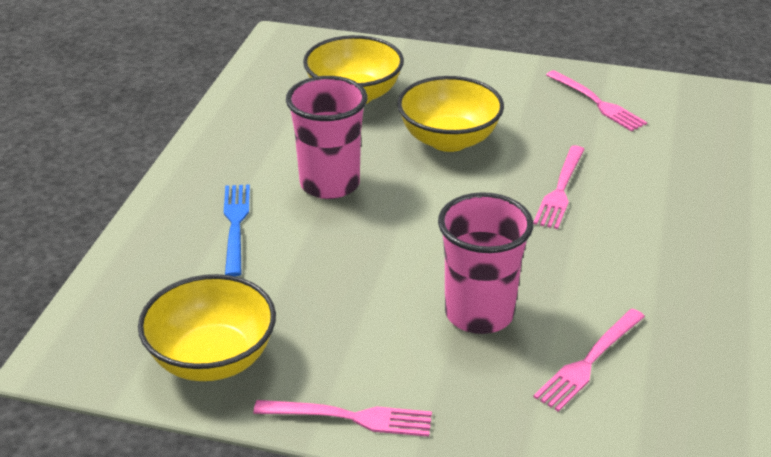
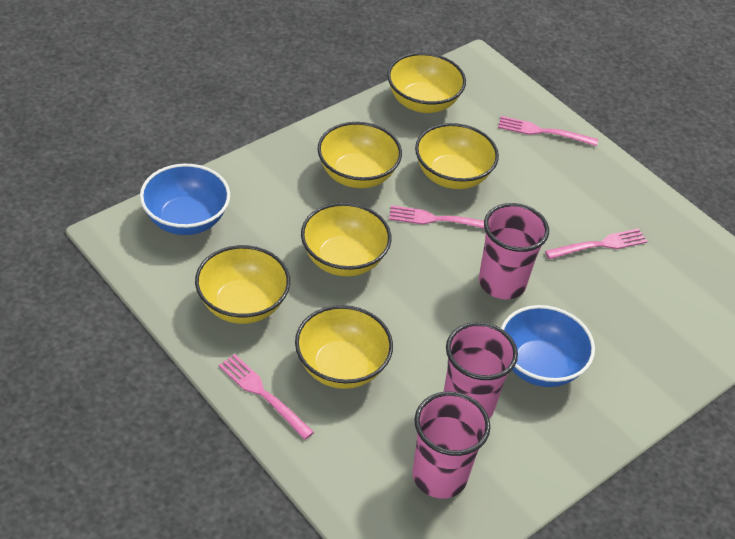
blue bowl: none = 0 -> [140,164,230,235] [501,305,595,387] = 2
blue fork: [224,185,250,276] = 1 -> none = 0
pink cup: [286,76,367,199] [438,192,533,334] = 2 -> [412,391,491,499] [444,322,518,419] [479,203,549,299] = 3
yellow bowl: [138,274,276,381] [303,35,404,104] [397,76,504,152] = 3 -> [195,245,290,324] [295,305,393,389] [301,203,391,277] [318,122,402,188] [387,53,466,113] [415,123,499,189] = 6

